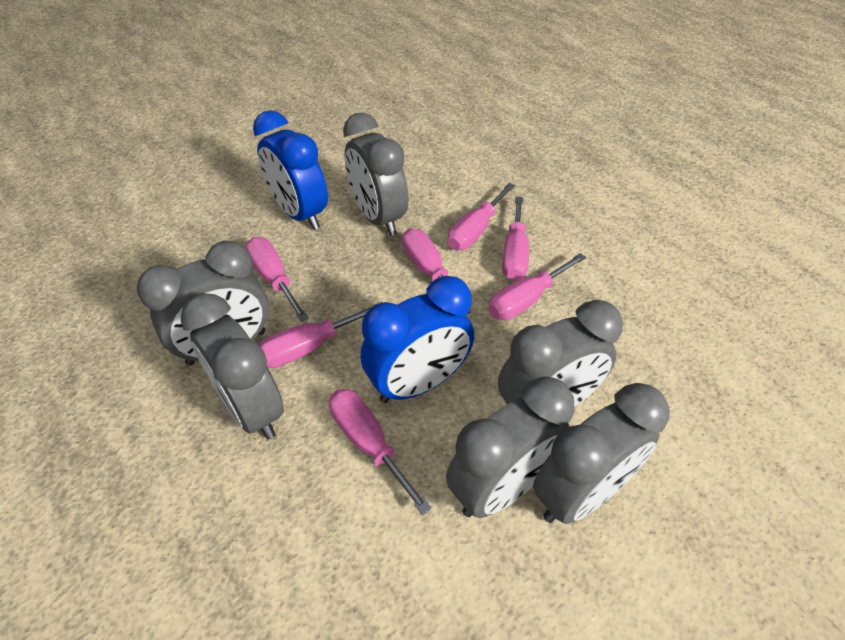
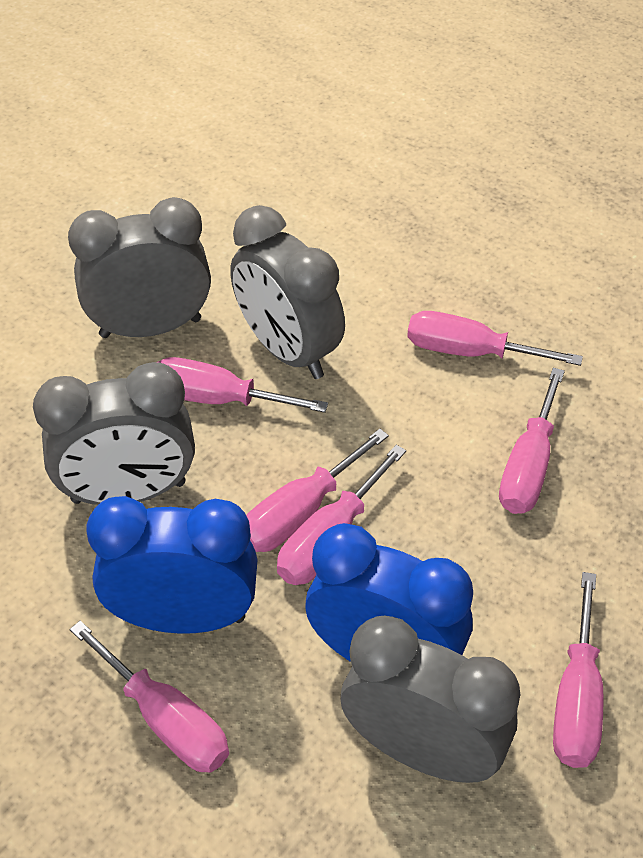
grey clock: [137,241,269,366] [181,293,284,439] [343,113,409,236] [446,376,574,518] [498,300,623,407] [533,383,670,524] = 6 -> [33,362,195,505] [68,197,211,338] [230,205,345,379] [341,616,520,783] = 4

